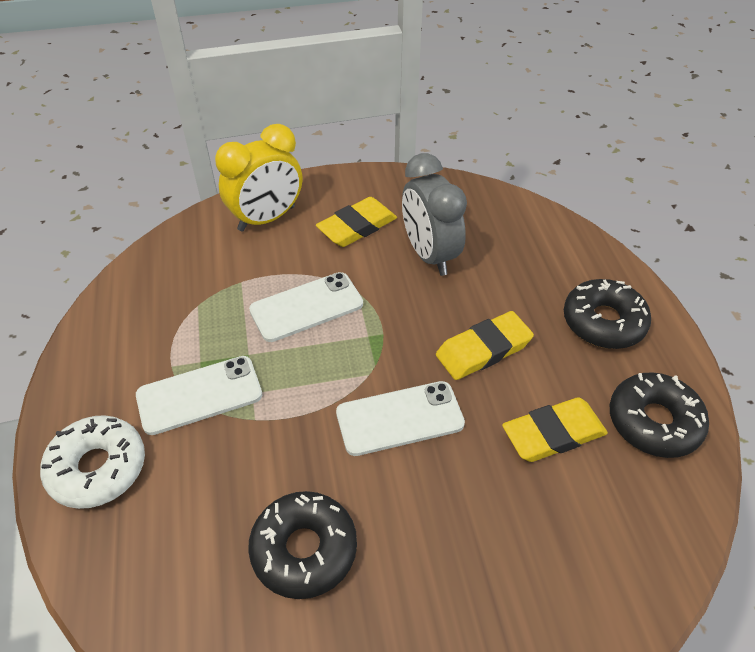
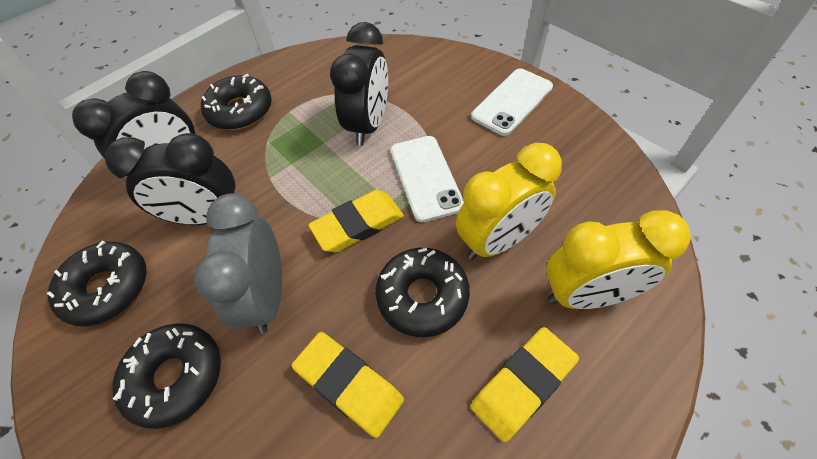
black clock: none = 0 -> [72,71,195,176] [105,133,236,225] [330,22,388,146] = 3
black donut: [248,491,357,599] [564,279,651,349] [610,372,709,458] = 3 -> [47,241,147,326] [112,323,221,429] [201,74,272,130] [375,248,470,337] = 4
white donut: [40,415,145,509] = 1 -> none = 0
white phone: [136,356,262,435] [249,272,363,342] [336,381,465,456] = 3 -> [391,136,464,222] [471,69,553,136] = 2
yellow clock: [215,124,302,232] = 1 -> [456,143,562,260] [546,210,691,309] = 2

